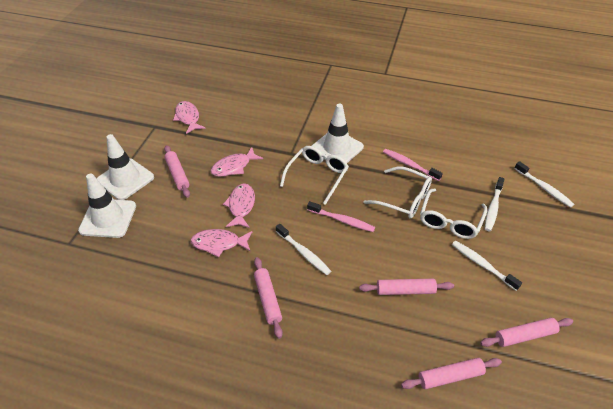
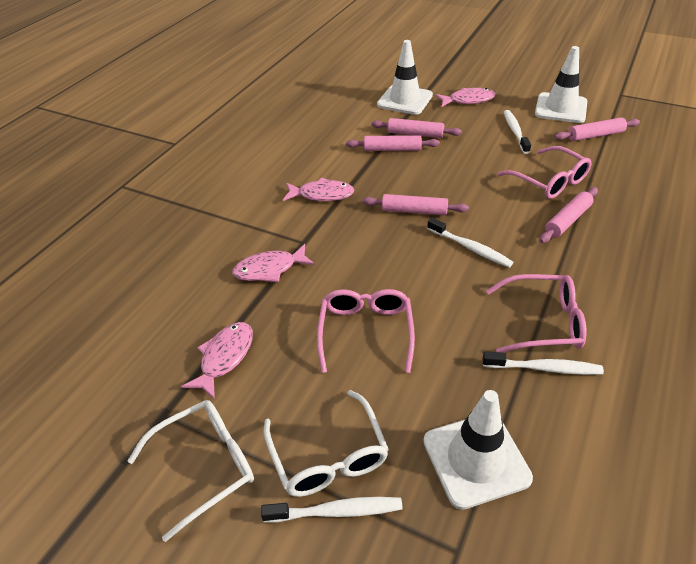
pink glasses: none = 0 -> [317,289,415,373] [486,274,587,353] [497,146,592,199] = 3
pink toothbrush: [307,201,375,232] [383,149,443,181] = 2 -> none = 0
white glasses: [280,146,349,205] [363,167,432,218] [420,188,487,239] = 3 -> [127,400,254,542] [264,390,389,497] = 2

